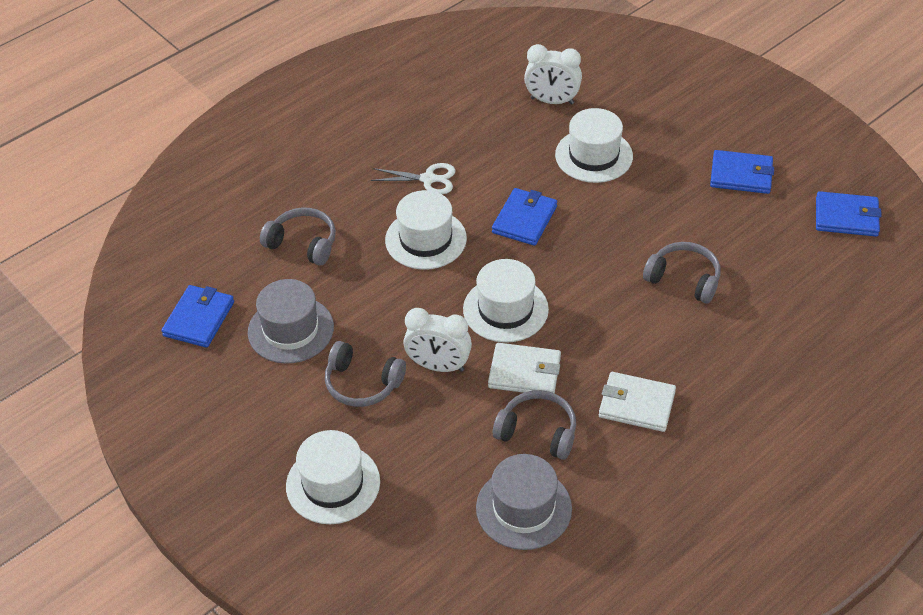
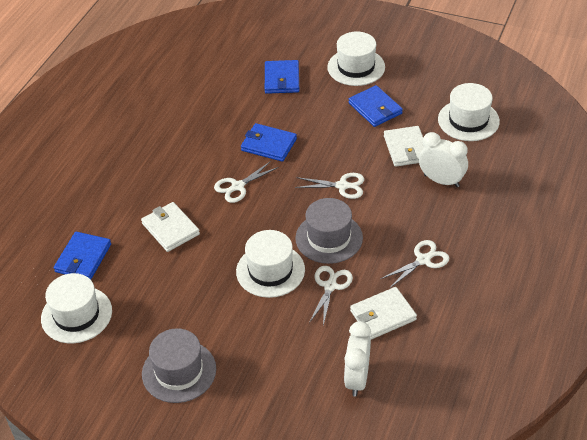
grey headphones: [260,208,336,266] [325,341,406,407] [493,390,576,460] [643,242,721,304] = 4 -> none = 0
white scissors: [371,163,456,194] = 1 -> [214,161,279,203] [295,173,364,199] [309,266,353,326] [381,240,449,288] = 4
white wallet: [488,343,561,394] [599,372,676,432] = 2 -> [141,202,200,252] [350,287,417,340] [384,126,424,167] = 3

